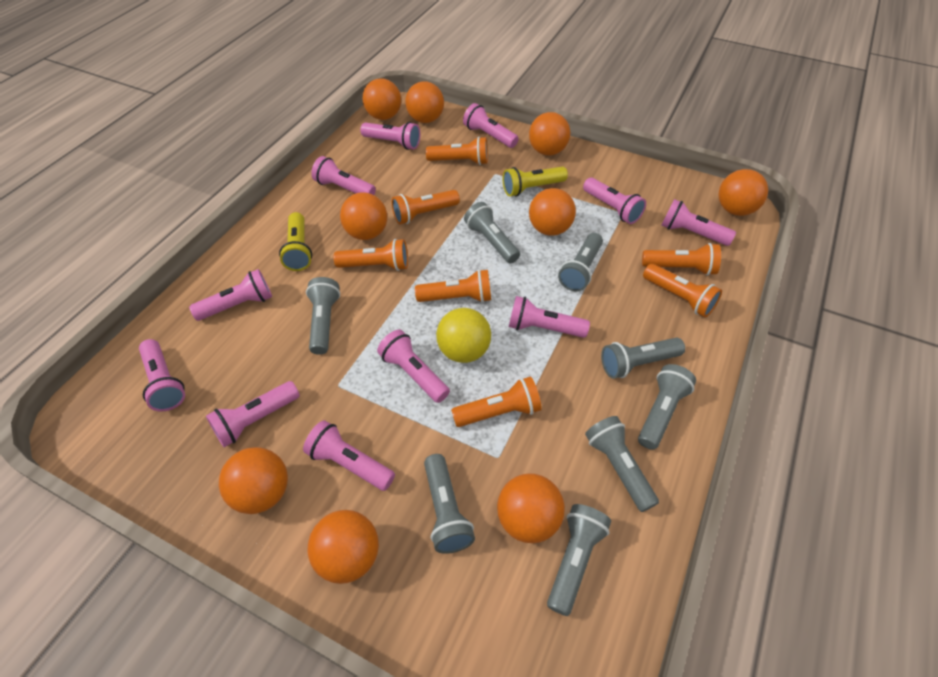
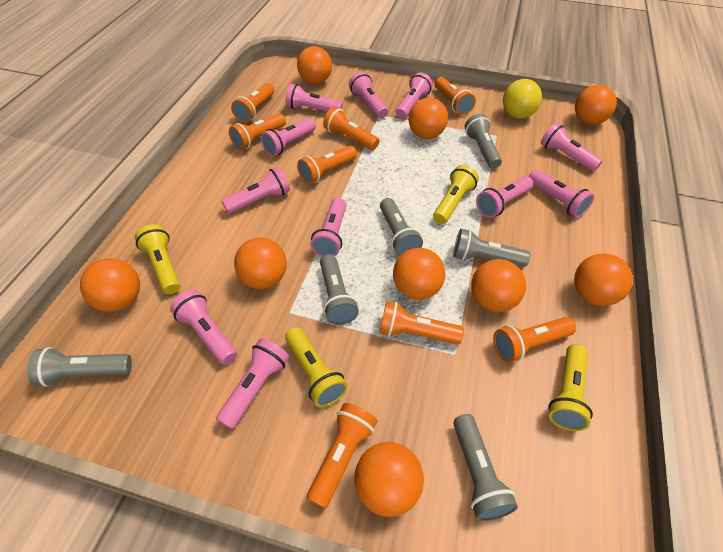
grey flashlight: [306,277,340,355] [424,454,475,554] [464,202,520,263] [547,504,611,616] [558,233,603,292] [585,416,659,512] [601,337,685,379] [638,364,696,450] = 8 -> [27,347,132,387] [320,254,359,325] [380,198,423,256] [453,229,530,267] [453,414,518,521] [464,114,502,169] = 6
orange flashlight: [333,239,408,271] [392,190,460,224] [415,269,491,303] [426,137,488,165] [451,376,542,427] [642,243,721,275] [643,264,722,317] = 7 -> [229,113,286,150] [231,83,274,122] [297,146,357,185] [307,403,377,509] [323,107,379,150] [379,301,464,345] [435,77,476,115] [493,317,576,363] = 8
yellow flashlight: [279,212,312,271] [503,167,568,196] = 2 -> [135,224,180,294] [285,327,348,407] [433,165,479,224] [548,344,593,431] = 4

